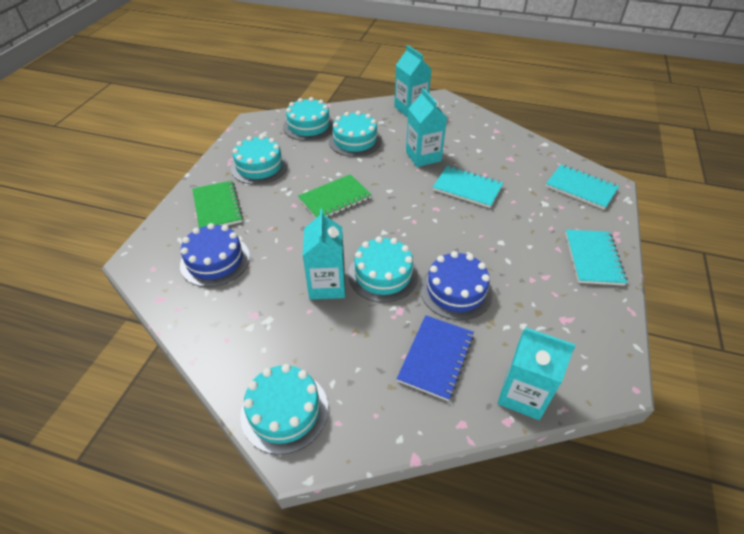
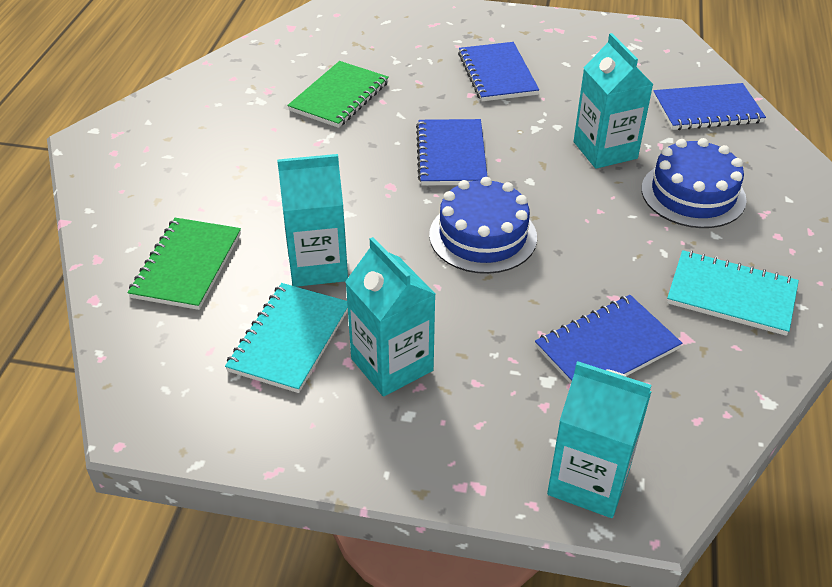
blue notebook: [397,315,474,401] = 1 -> [416,119,487,186] [458,42,539,101] [535,295,682,384] [653,83,766,130] = 4
turquoise cake: [231,135,288,185] [240,364,328,455] [283,97,334,141] [329,111,382,157] [348,236,418,303] = 5 -> none = 0
turquoise notebook: [433,166,503,208] [546,164,619,210] [565,229,627,286] = 3 -> [225,283,348,393] [667,250,799,336] = 2

